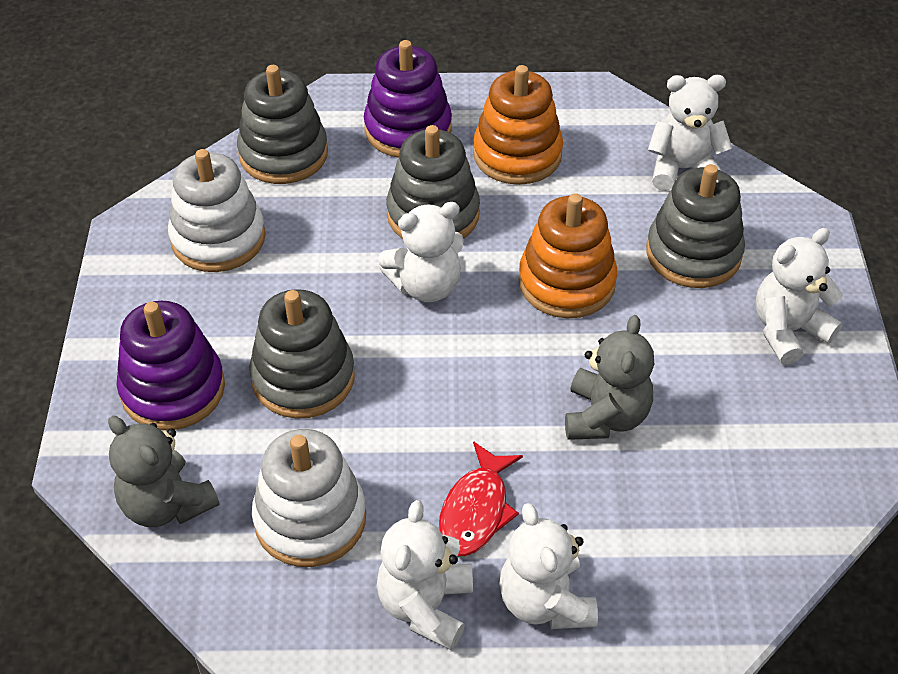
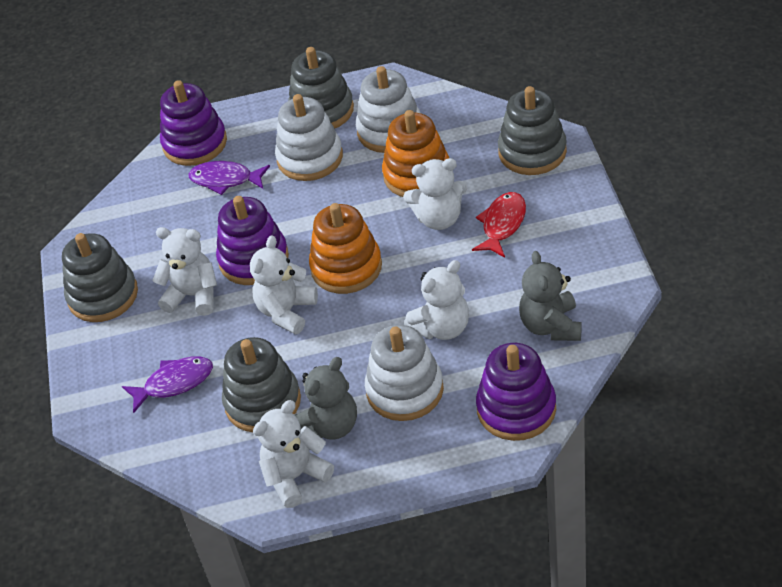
purple fish: none = 0 -> [122,356,213,413] [189,161,270,195] = 2
purple stacking toy: [117,301,225,430] [364,40,452,158] = 2 -> [160,80,227,166] [216,196,289,285] [476,343,556,441] = 3
white stacking toy: [168,149,266,272] [252,429,366,567] = 2 -> [275,94,343,181] [356,66,420,153] [365,325,444,421] = 3

